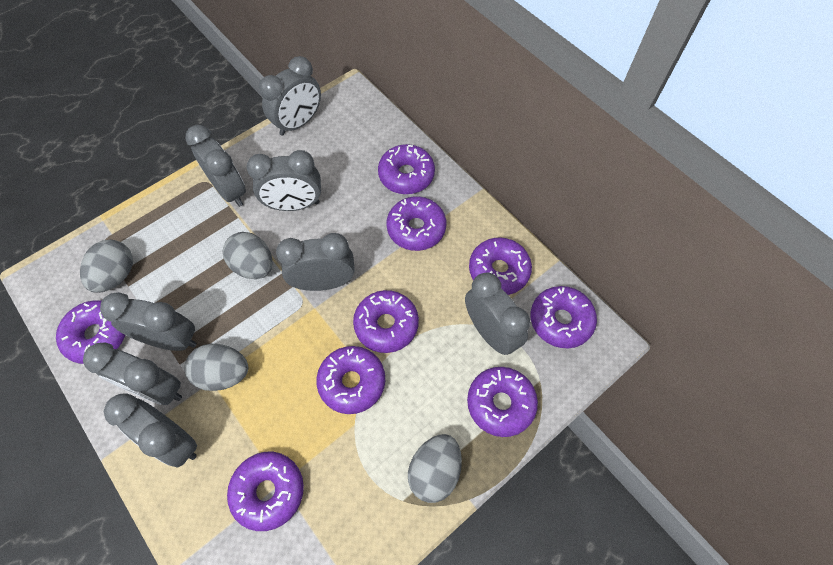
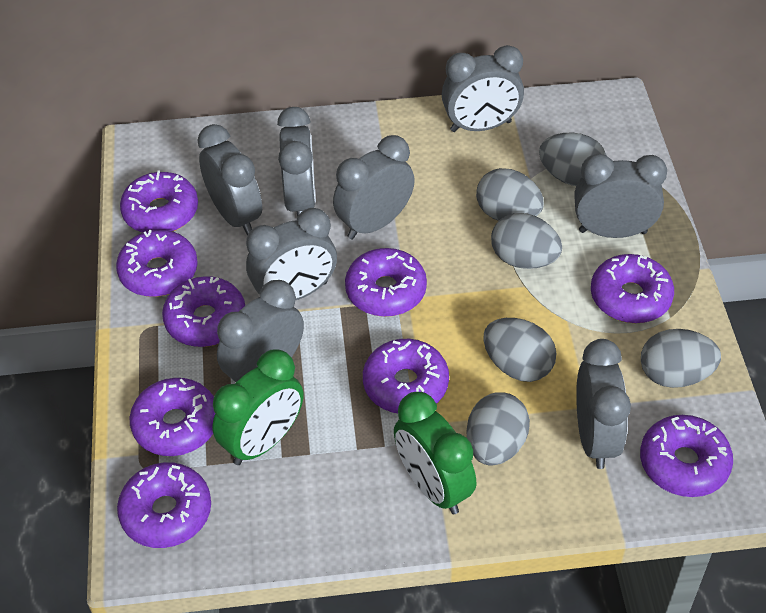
green clock: none = 0 -> [212,349,303,465] [394,392,476,514] = 2
grey egg: [80,240,133,293] [184,344,248,391] [223,232,273,279] [408,434,462,503] = 4 -> [467,392,530,466] [476,168,544,221] [483,318,556,382] [491,213,562,269] [539,133,607,186] [641,329,721,388] = 6

